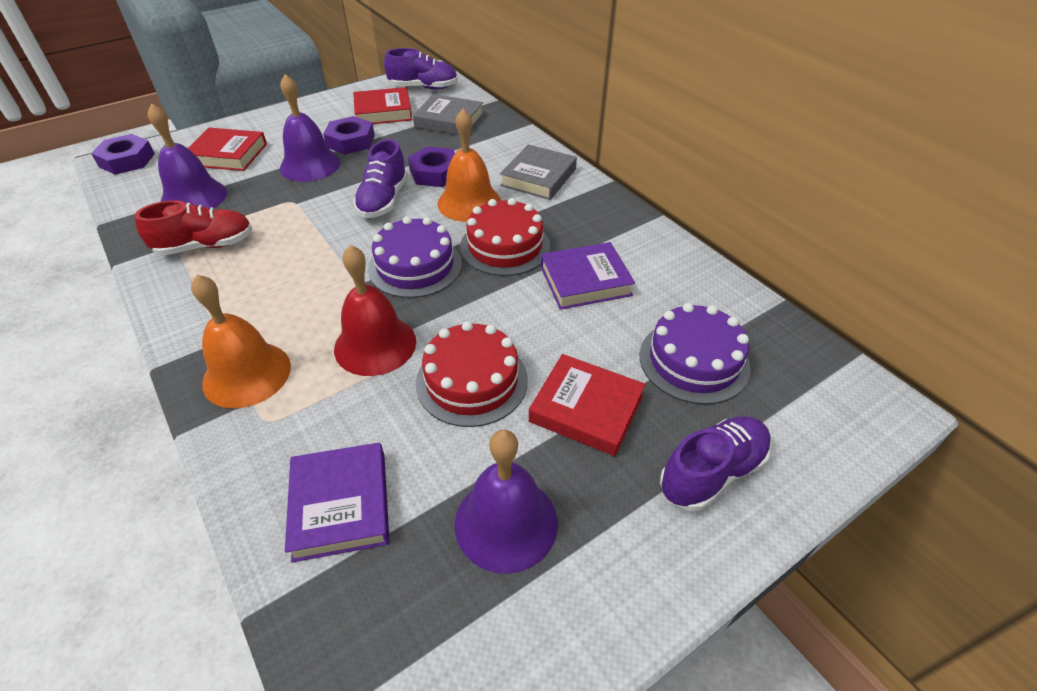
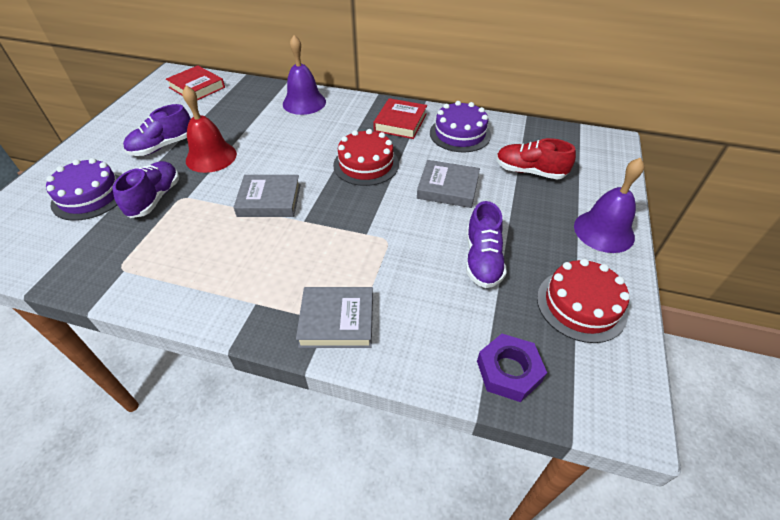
grey book: [413,94,484,135] [500,144,577,200] = 2 -> [233,175,301,217] [296,287,373,348] [417,160,480,208] = 3
orange bell: [191,274,291,408] [437,109,501,222] = 2 -> none = 0
purple bell: [148,103,227,208] [280,74,341,182] [454,430,558,574] = 3 -> [283,35,326,115] [574,157,644,253] = 2
purple book: [285,443,390,562] [540,242,635,310] = 2 -> none = 0
purple nut: [91,134,155,175] [323,116,375,155] [408,146,455,187] = 3 -> [477,334,547,402] = 1
red book: [188,128,267,171] [353,87,413,124] [529,354,646,456] = 3 -> [166,65,225,100] [373,98,427,139] = 2

